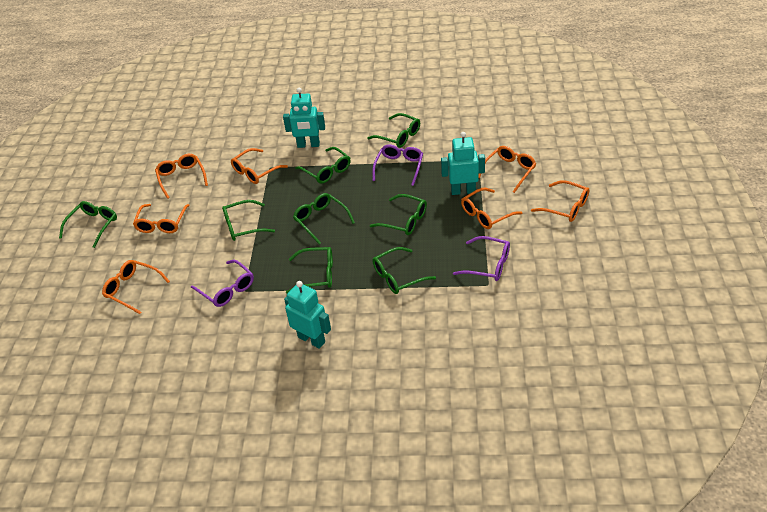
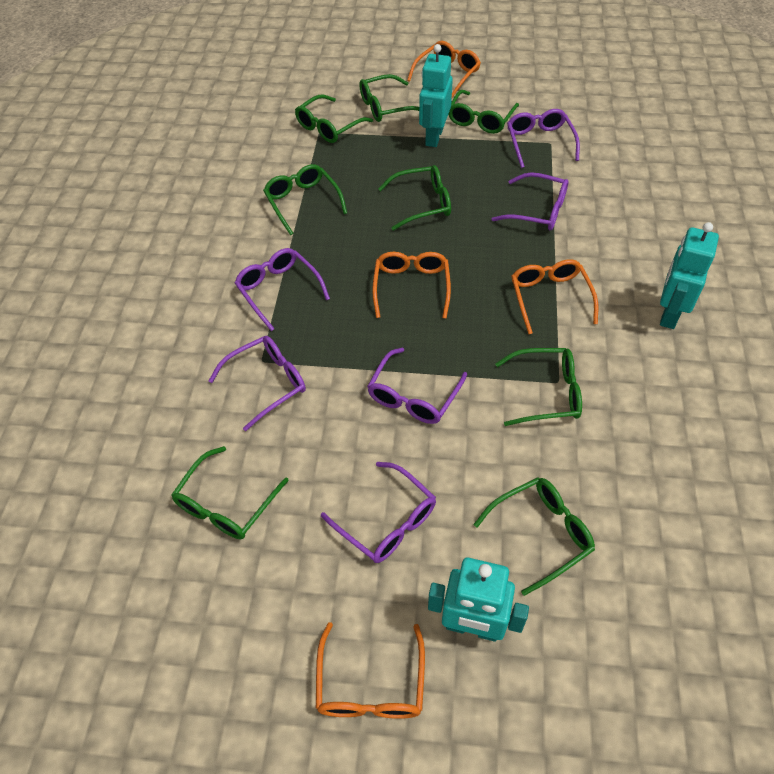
orange glasses: [102,260,170,314] [133,204,190,233] [155,154,208,199] [231,148,288,184] [461,188,523,229] [479,146,536,193] [531,180,589,222] = 7 -> [316,622,425,719] [372,252,451,319] [407,41,481,98] [511,259,598,334] = 4
purple glasses: [191,260,254,307] [372,145,423,186] [453,236,510,281] = 3 -> [209,336,306,431] [235,248,330,331] [321,462,436,563] [367,348,467,424] [492,172,569,230] [507,109,580,168] = 6

